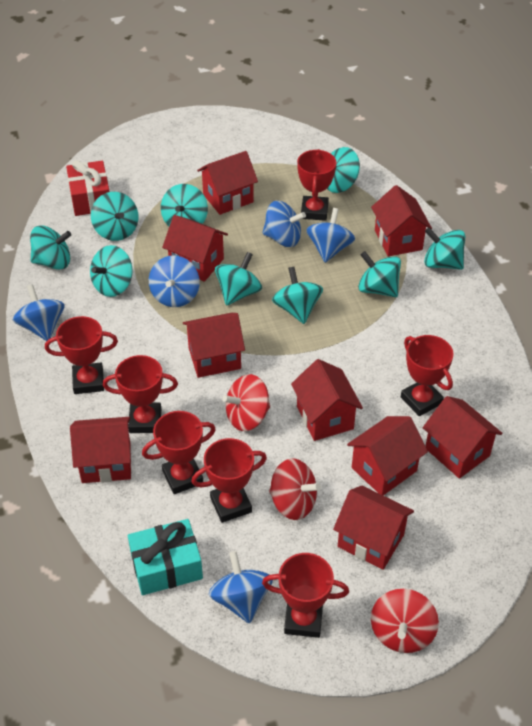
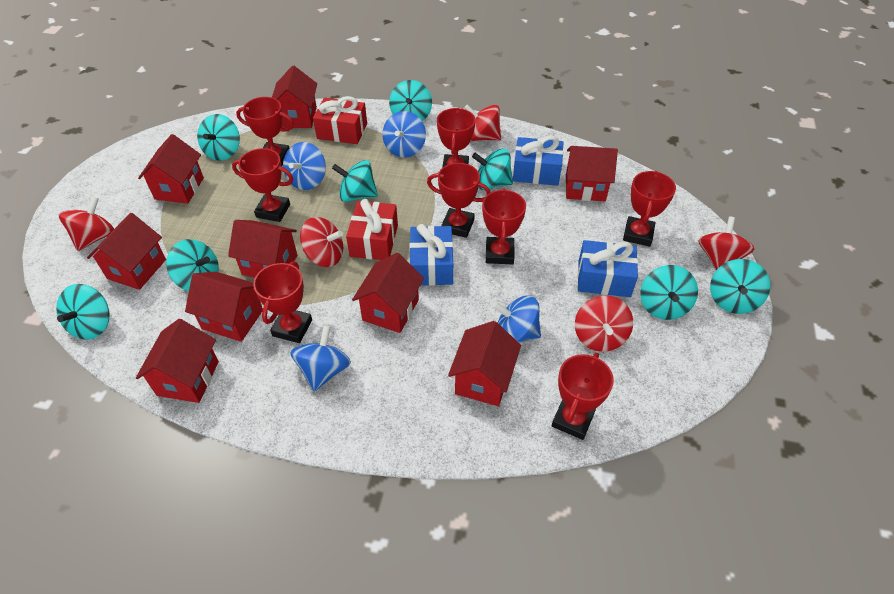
blue gift: none = 0 -> [409,224,453,286] [513,136,563,186] [578,240,638,297] = 3
blue spinning top: [13,284,65,341] [149,256,200,307] [209,551,273,624] [262,201,306,247] [306,208,355,263] = 5 -> [283,142,326,190] [290,325,351,391] [382,111,426,158] [492,295,541,343] = 4
red gift: [66,160,110,216] = 1 -> [313,96,367,144] [346,199,398,260] = 2
red spinning top: [222,374,270,431] [269,458,321,520] [371,589,439,653] = 3 -> [59,196,114,251] [300,217,343,267] [464,105,501,141] [575,295,633,352] [698,217,754,270] = 5
red trophy: [45,316,118,394] [103,355,178,433] [142,411,216,494] [191,438,267,523] [262,553,349,638] [297,149,336,221] [401,335,453,416] = 7 -> [232,148,293,222] [236,97,294,166] [253,261,312,343] [427,163,491,238] [437,108,475,168] [482,188,526,264] [552,353,614,440] [623,171,676,247] = 8
turquoise gift: [128,519,203,595] = 1 -> none = 0
turquoise spinning top: [30,225,71,270] [90,245,133,297] [91,192,139,241] [161,184,208,226] [215,252,262,306] [272,267,323,324] [327,147,360,193] [358,251,401,297] [424,228,465,270] = 9 -> [56,284,110,340] [166,239,219,291] [197,114,240,161] [332,160,378,202] [389,80,432,121] [472,149,513,190] [640,265,698,320] [710,259,770,314] = 8

